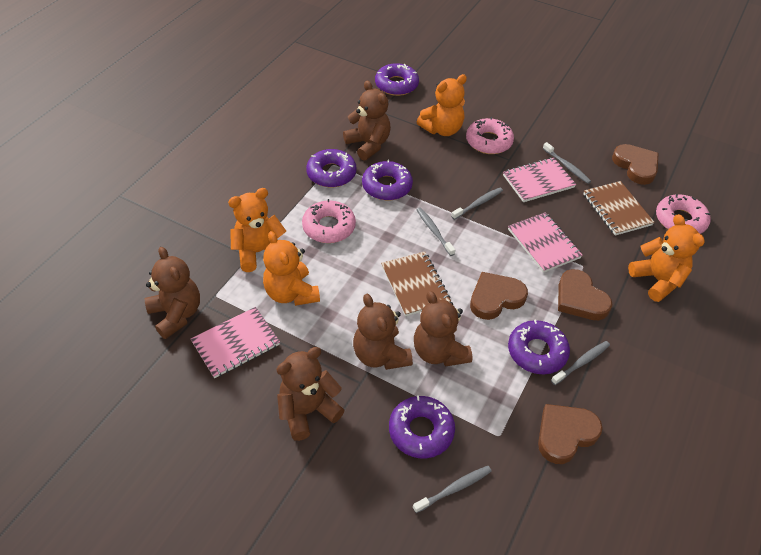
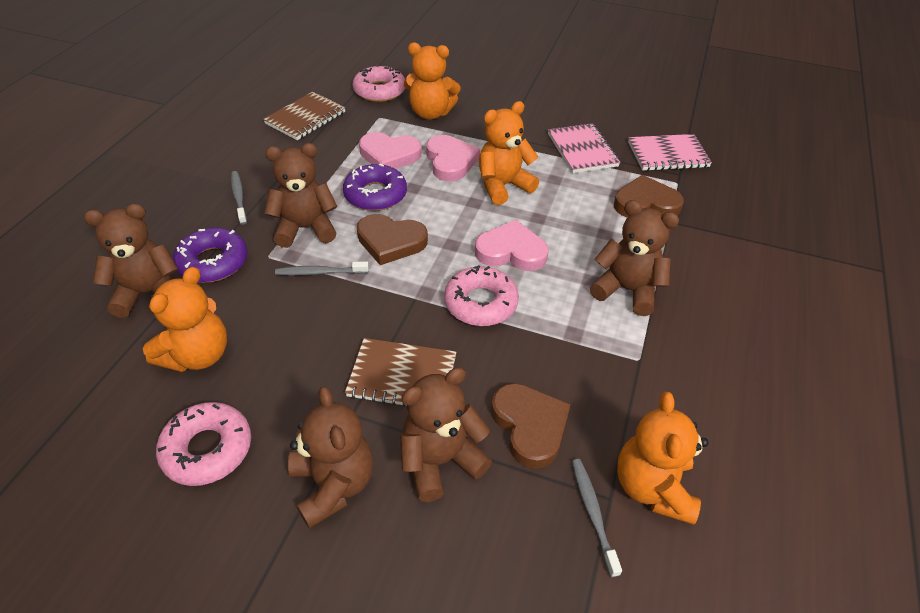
brown heart: [470,272,528,320] [538,404,603,464] [558,269,612,320] [612,144,659,185] = 4 -> [357,214,428,265] [491,383,571,469] [614,175,684,217] = 3
grey toothbrush: [413,466,492,513] [416,207,455,256] [451,188,503,220] [543,142,591,184] [551,341,610,385] = 5 -> [231,171,247,225] [275,262,369,276] [572,459,622,577] = 3
pink heart: none = 0 -> [359,132,421,169] [426,135,480,181] [475,220,549,271] = 3
pink notebook: [191,307,280,378] [503,158,576,202] [508,212,582,273] = 3 -> [548,123,620,173] [628,134,712,171] = 2
purple donut: [306,149,356,188] [362,160,413,200] [375,63,419,96] [389,395,455,458] [508,319,570,374] = 5 -> [173,227,248,282] [343,164,407,211] = 2

